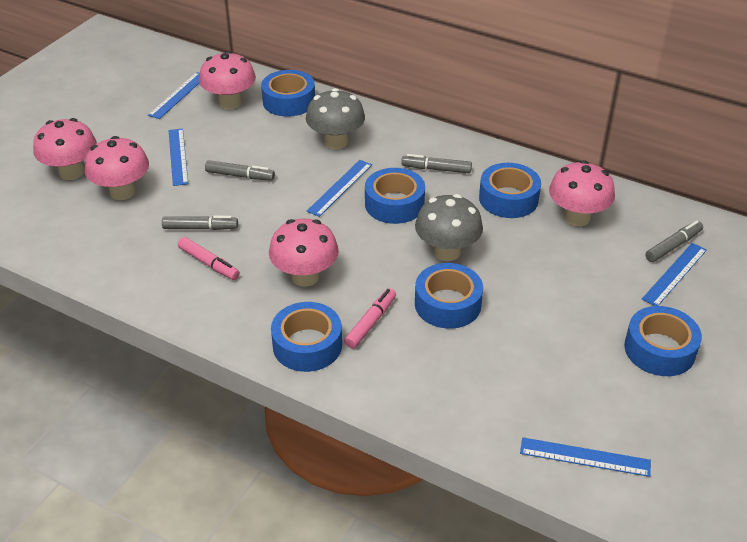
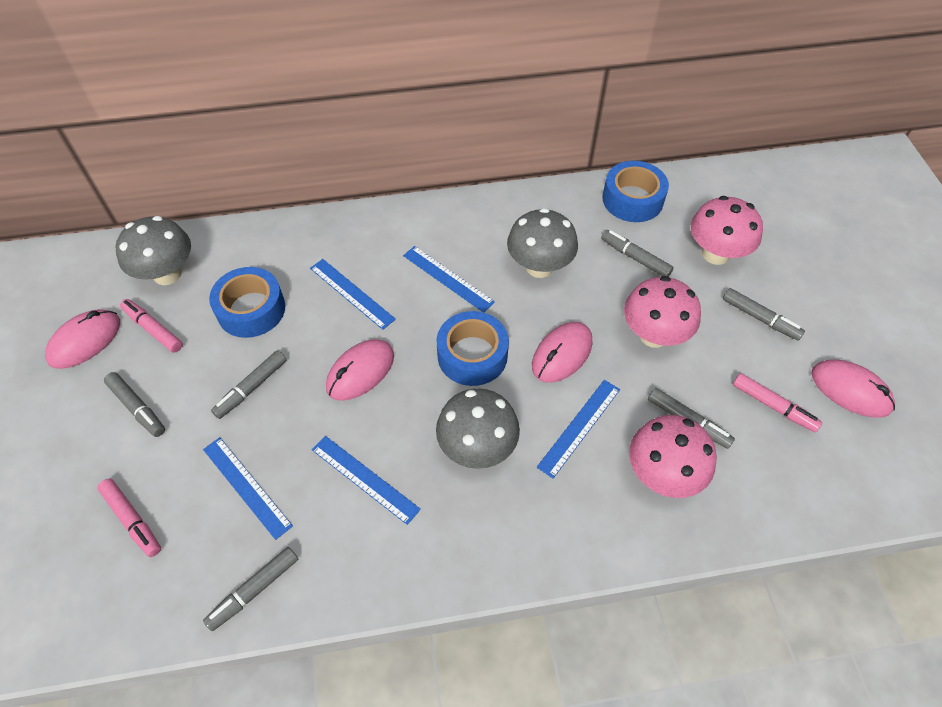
blue tape: [261,70,315,117] [271,302,342,372] [365,168,425,224] [415,263,483,329] [479,163,541,218] [624,306,702,376] = 6 -> [209,267,285,338] [437,311,509,386] [603,161,669,222] = 3
grey marker: [162,216,238,230] [205,160,275,181] [401,154,472,173] [645,220,703,262] = 4 -> [104,372,165,437] [203,547,298,631] [211,350,286,419] [601,230,674,277] [648,388,735,449] [723,288,805,341] = 6
grey mushroom: [306,88,365,149] [415,194,483,261] = 2 -> [115,216,191,285] [436,388,520,469] [507,208,578,278] = 3
pink marker: [178,237,240,280] [344,288,396,349] = 2 -> [97,479,161,557] [120,299,183,353] [733,373,822,432] = 3
pink mouse: none = 0 -> [45,309,120,369] [326,339,394,401] [532,322,593,383] [811,360,895,418] = 4
pink mushroom: [33,118,97,180] [85,136,149,200] [199,51,256,109] [269,219,339,287] [549,160,615,226] = 5 -> [624,276,701,348] [629,415,717,498] [691,196,763,265] = 3

